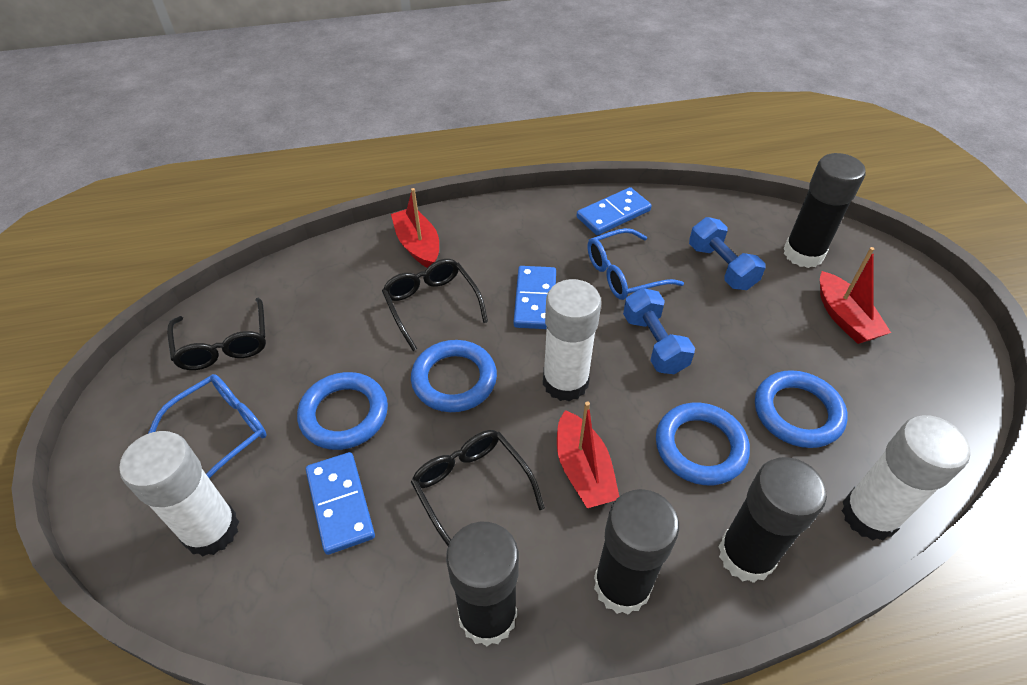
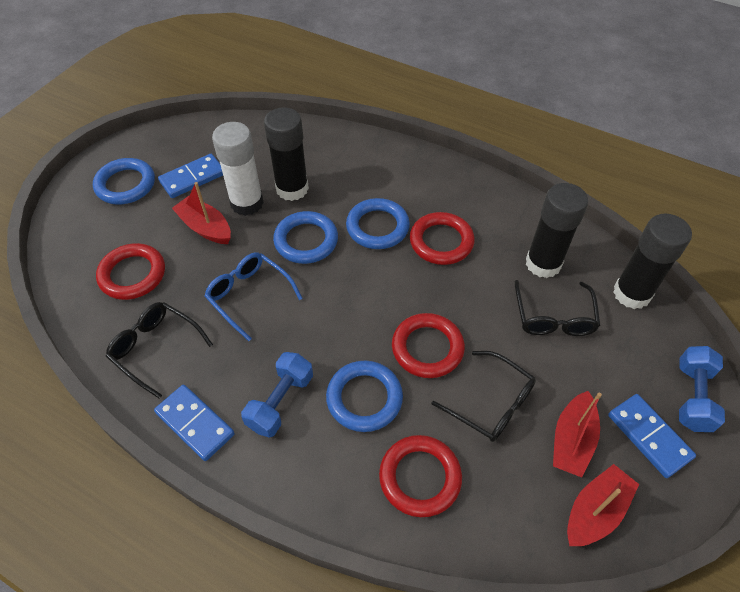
black glue stick: [446,522,519,646] [594,489,679,615] [718,457,827,583] [783,153,866,268] = 4 -> [264,107,309,201] [526,183,588,278] [613,214,692,309] = 3
blue glasses: [148,374,267,479] [587,228,684,300] = 2 -> [205,252,303,341] = 1
red ring: none = 0 -> [96,243,165,300] [379,435,462,517] [392,313,465,378] [410,212,475,265] = 4
white glue stick: [119,431,239,557] [543,279,601,402] [842,415,970,541] = 3 -> [212,122,264,216] = 1

